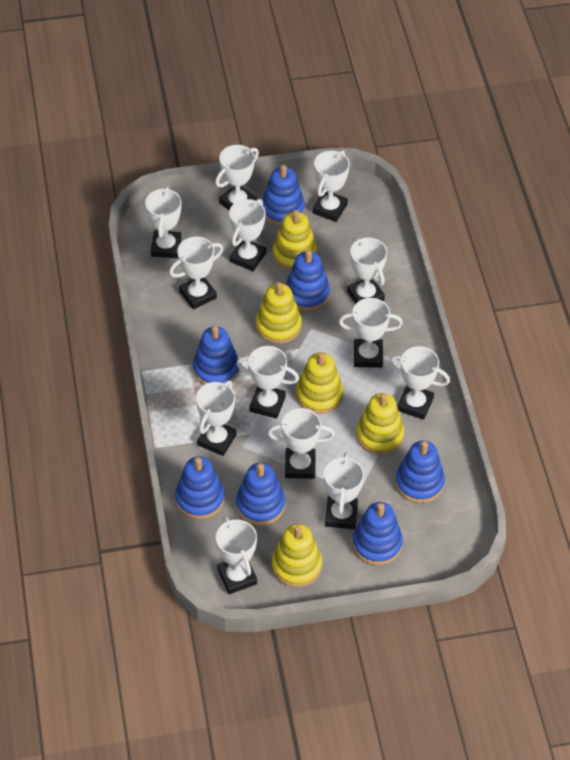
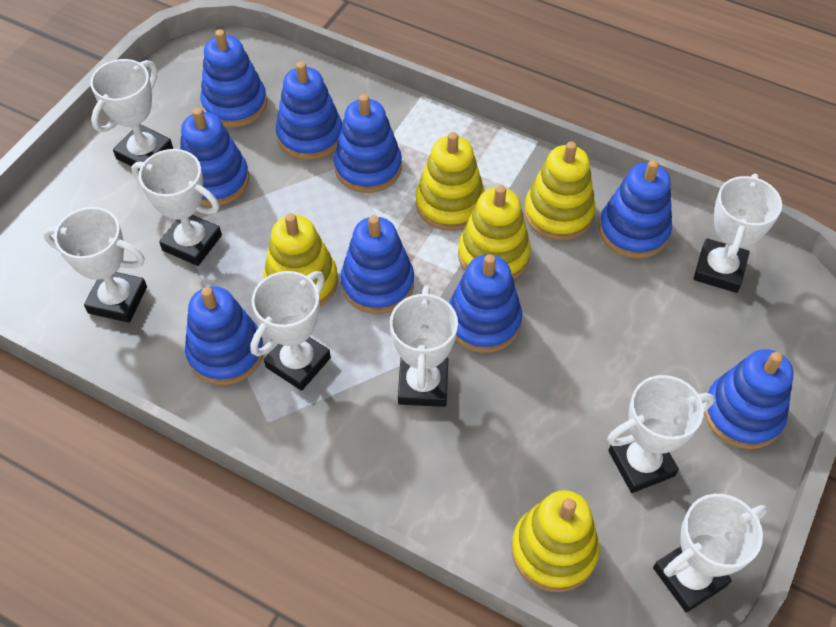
blue stacking toy: [175,457,225,519] [193,326,240,385] [236,463,285,526] [262,165,305,226] [285,250,330,311] [352,502,403,565] [395,441,445,503] = 7 -> [180,108,249,207] [185,286,264,385] [200,29,267,127] [276,62,342,160] [334,94,402,193] [340,215,414,314] [449,254,522,353] [599,160,672,259] [704,349,794,449] = 9
white trophy: [145,186,181,258] [169,237,223,310] [196,380,237,456] [215,145,259,211] [216,516,257,594] [229,199,266,271] [236,346,299,419] [268,408,335,479] [312,150,350,222] [324,453,364,529] [339,298,403,368] [347,237,387,304] [388,346,450,420] = 13 -> [43,207,147,323] [90,59,173,170] [131,149,222,266] [250,271,331,391] [390,286,458,407] [607,375,715,493] [653,494,767,612] [693,174,782,293] = 8

